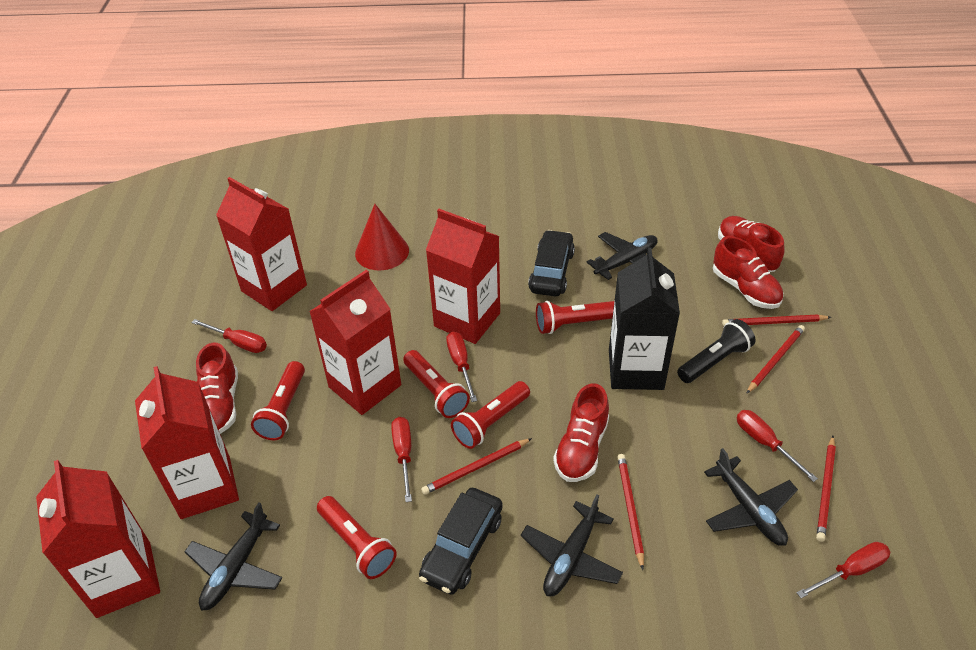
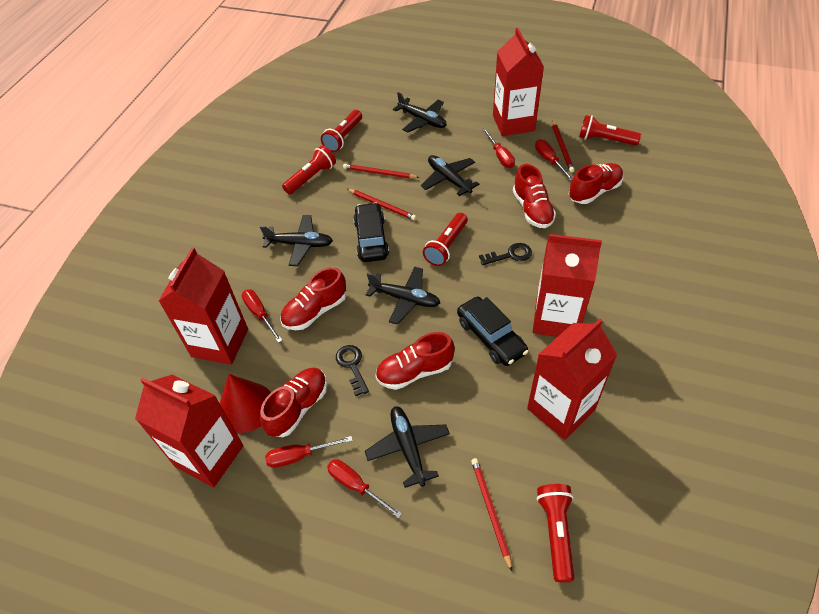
black carton: [609,248,680,390] = 1 -> none = 0
black flashlight: [677,319,756,383] = 1 -> none = 0
black key: none = 0 -> [336,345,369,396] [479,243,532,265] = 2
black plane: [184,503,282,611] [521,494,623,596] [587,232,658,280] [704,448,798,546] = 4 -> [260,215,333,266] [365,406,450,488] [366,267,440,325] [393,92,447,132] [421,155,479,196] = 5
red pencil: [421,438,532,495] [617,454,644,570] [722,314,831,326] [746,325,805,394] [816,436,836,542] = 5 -> [343,164,420,179] [347,189,416,220] [471,458,512,571] [552,121,574,172] = 4
red shoe: [196,342,238,434] [553,383,609,482] [713,236,783,309] [718,216,785,272] = 4 -> [260,368,327,437] [280,267,346,330] [376,332,455,390] [513,164,556,228] [569,163,623,204] = 5

